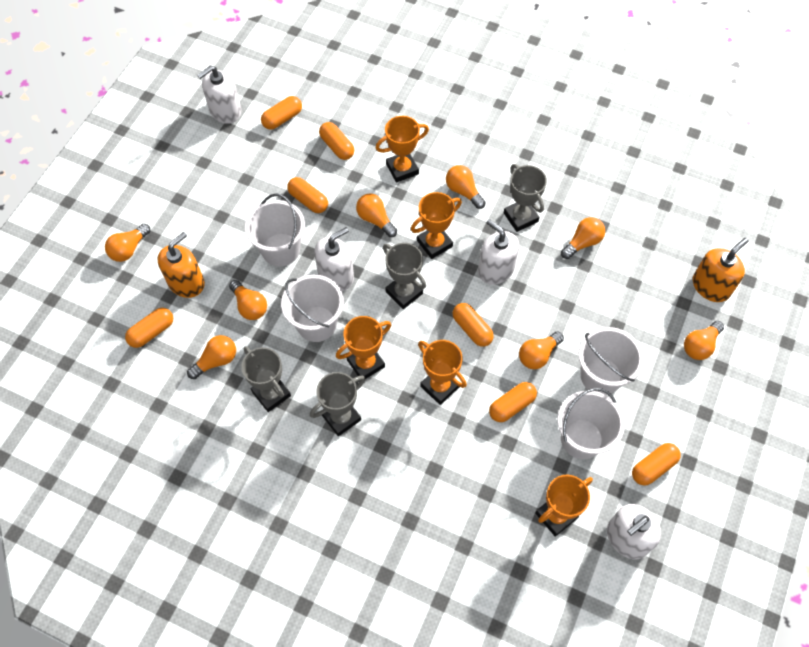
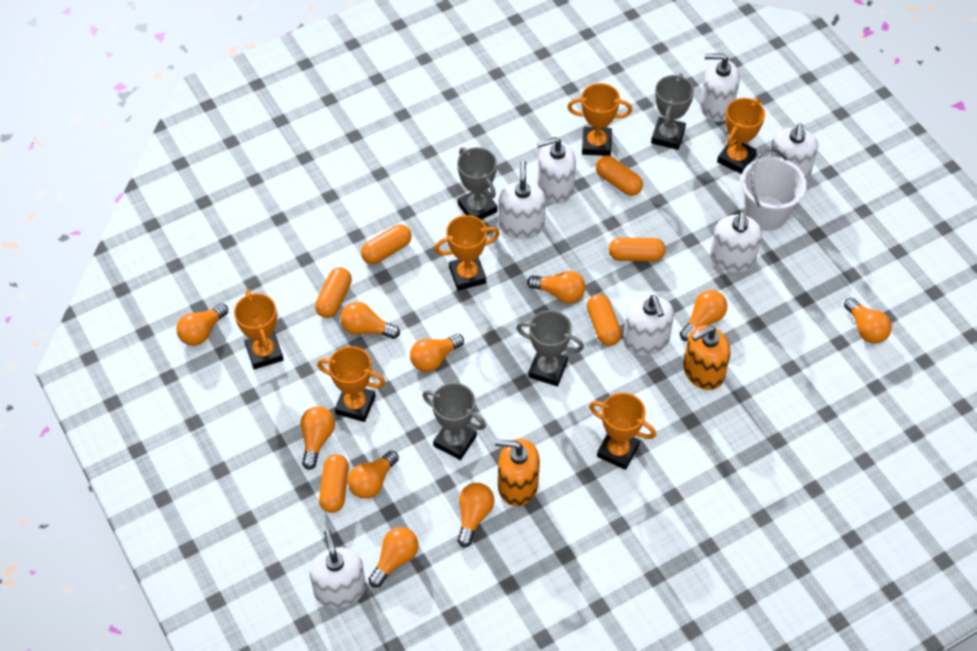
orange capsule: [125,308,173,348] [261,96,302,130] [287,177,328,213] [319,122,354,160] [452,303,494,347] [489,382,537,422] [632,443,681,486] = 7 -> [315,267,352,318] [319,454,349,513] [361,224,412,264] [587,294,622,346] [596,156,643,196] [609,238,666,261] = 6
orange light bulb: [105,224,151,262] [187,335,236,379] [229,280,267,320] [356,194,397,237] [446,165,486,209] [519,332,564,369] [561,217,605,259] [684,321,724,360] = 8 -> [176,303,228,346] [301,406,335,470] [340,302,400,339] [348,450,399,499] [368,527,418,588] [410,334,464,372] [457,483,494,547] [527,271,586,304] [680,290,727,341] [844,297,892,344] = 10
orange trophy: [336,316,391,379] [376,116,429,182] [411,192,462,259] [418,340,467,405] [535,475,593,537] = 5 -> [234,290,284,370] [317,346,385,422] [434,215,500,291] [567,83,632,156] [589,393,656,470] [717,98,765,174] = 6
white bucket: [245,193,305,266] [281,275,344,342] [558,388,625,459] [579,327,644,395] = 4 -> [741,148,807,231] = 1
white soap dispenser: [197,66,241,124] [314,227,354,291] [478,219,519,285] [607,504,661,559] = 4 -> [309,530,366,608] [499,161,546,239] [537,137,576,204] [623,295,674,356] [700,53,740,122] [710,212,762,273] [769,123,818,180] = 7

